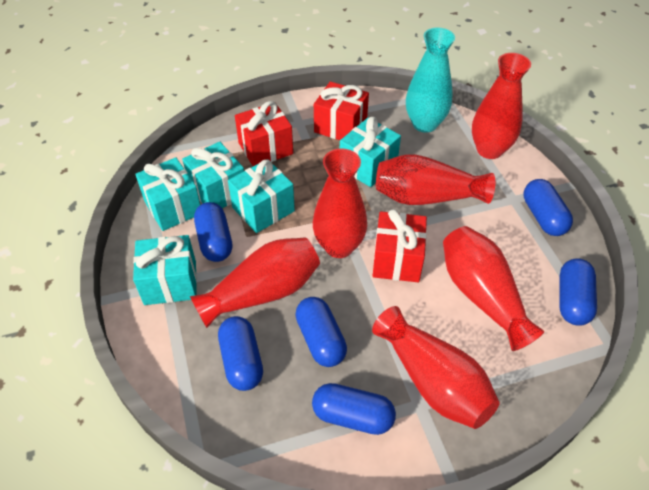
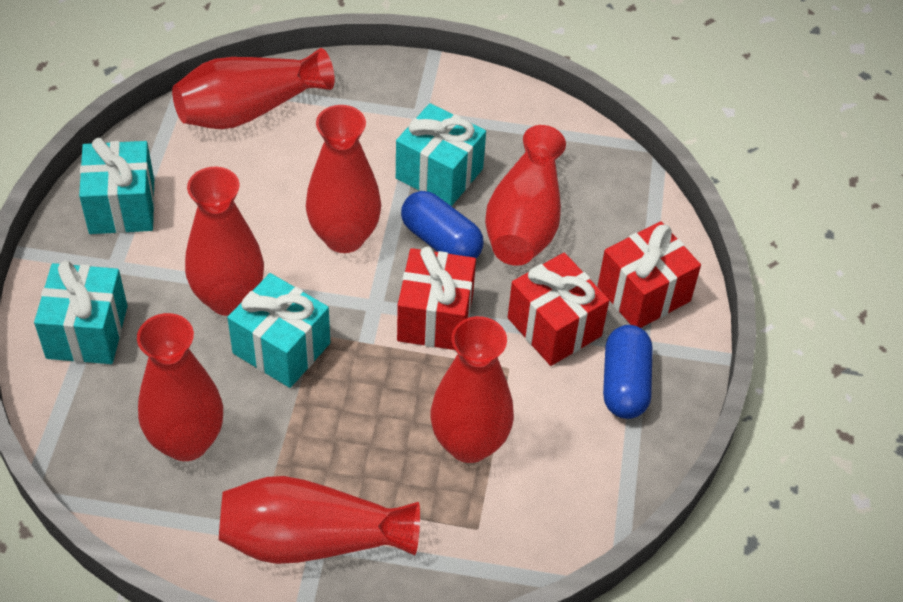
blue capsule: [194,202,232,262] [218,316,263,391] [295,297,347,367] [312,383,396,435] [523,179,573,236] [559,258,597,326] = 6 -> [401,191,484,258] [603,325,652,419] = 2
red vase: [190,237,320,328] [313,149,367,258] [372,306,500,429] [376,154,495,205] [443,226,544,351] [472,53,531,159] = 6 -> [137,313,223,461] [172,48,335,129] [185,167,264,316] [219,476,420,564] [306,105,381,253] [431,316,514,463] [485,125,566,266] = 7
turquoise gift: [133,235,197,305] [135,157,200,231] [182,142,244,208] [228,159,295,233] [340,117,401,187] = 5 -> [34,261,127,364] [79,138,155,234] [227,273,330,388] [396,103,486,206] = 4
turquoise vase: [406,28,455,133] = 1 -> none = 0

